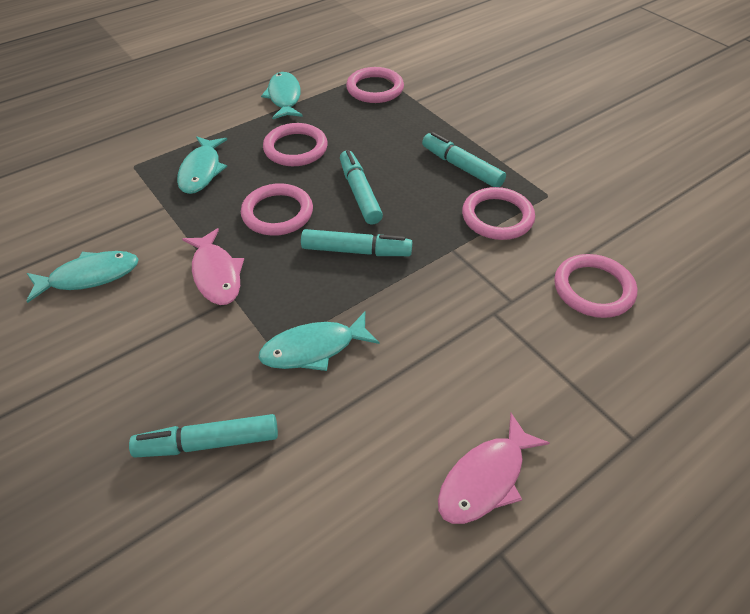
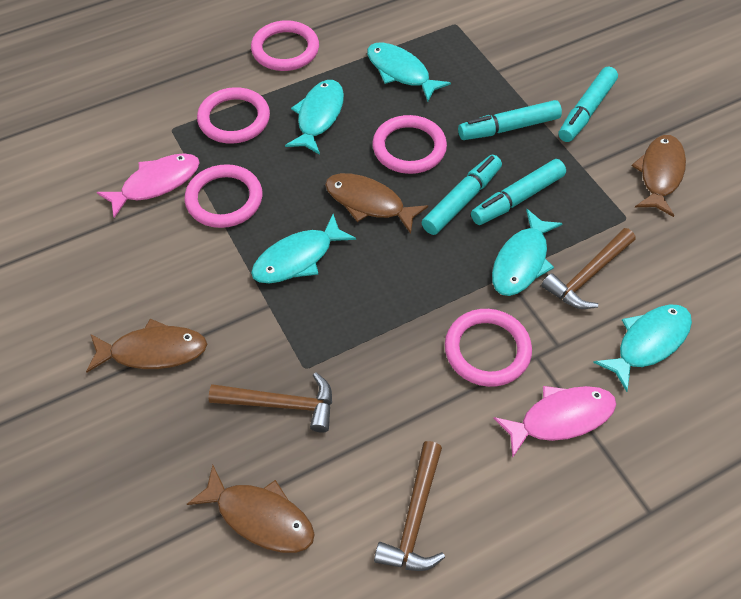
brown fish: none = 0 -> [86,319,207,372] [187,465,315,553] [325,173,428,234] [631,135,686,217] = 4
brown hammer: none = 0 -> [209,372,332,433] [374,441,445,571] [541,228,635,309] = 3
turquoise fish: [26,251,139,303] [177,136,227,194] [258,312,380,371] [261,72,303,119] = 4 -> [251,214,356,283] [285,80,344,155] [367,43,451,102] [492,209,563,296] [593,305,692,392] = 5

